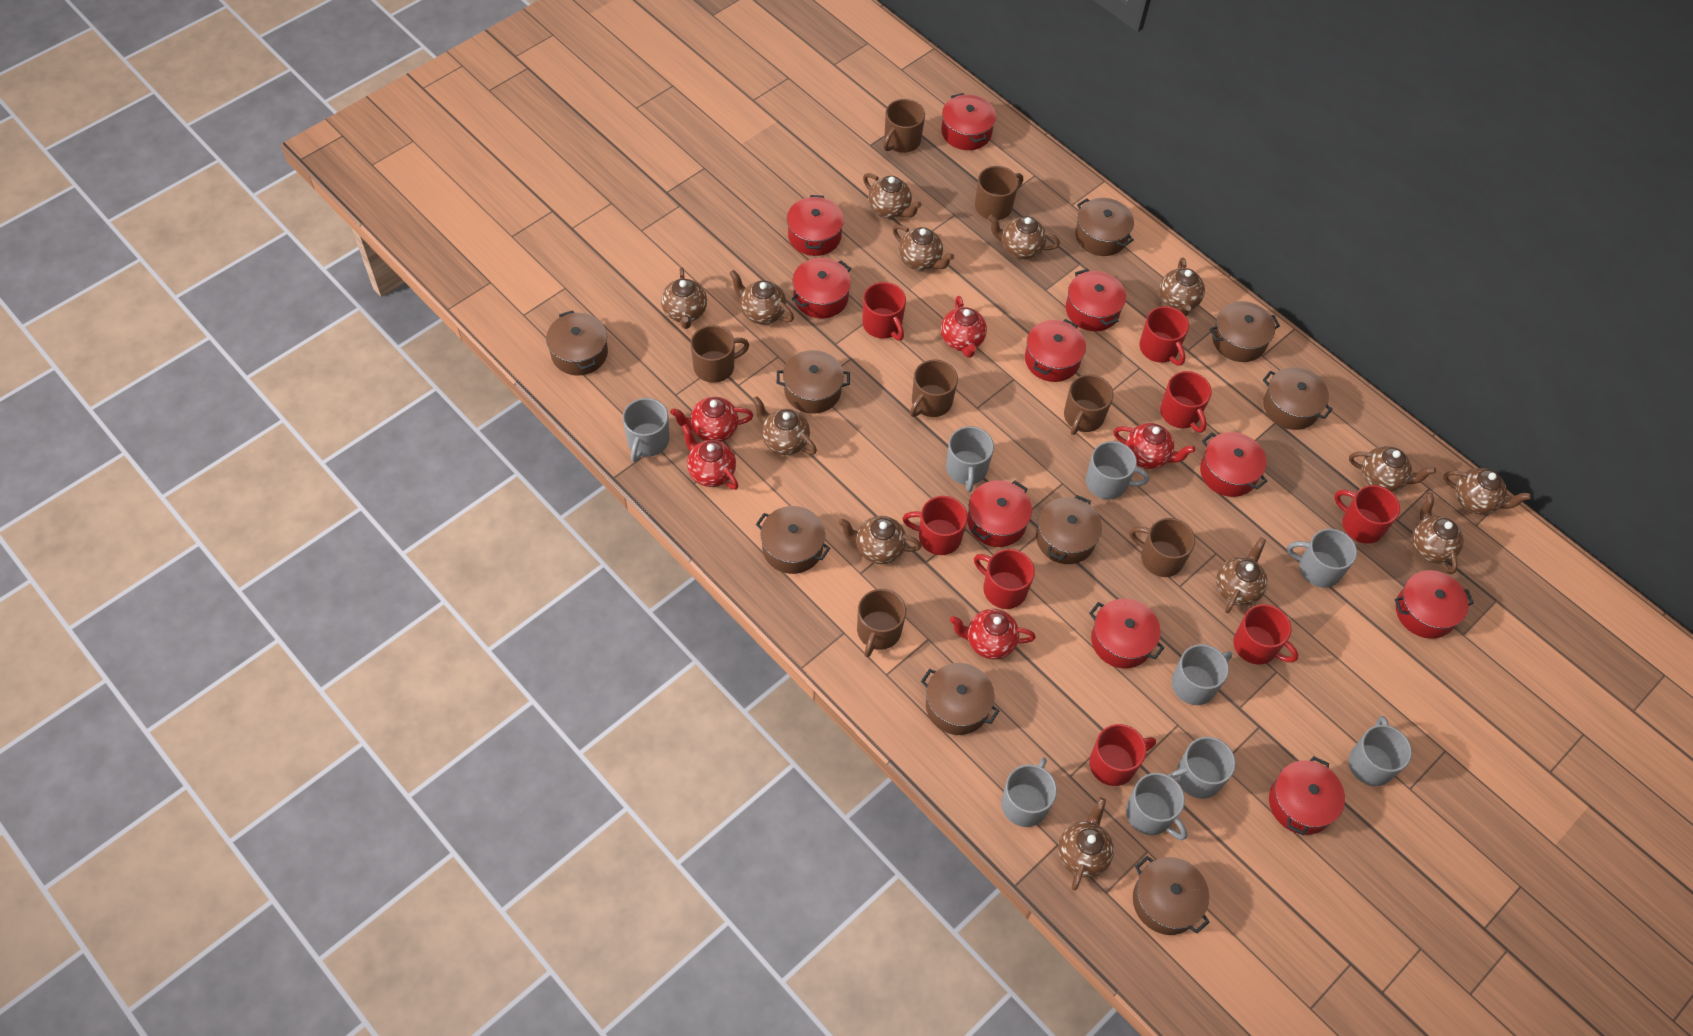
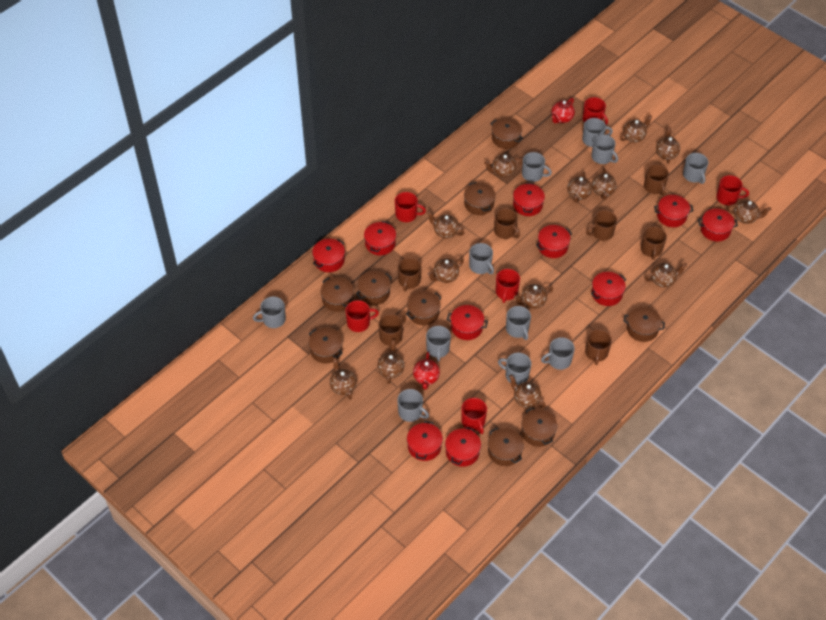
grey mug: [623,398,669,462] [946,426,994,492] [1001,758,1057,827] [1086,441,1149,500] [1126,773,1187,840] [1168,737,1236,799] [1172,644,1232,705] [1287,529,1357,588] [1349,716,1412,786] = 9 -> [253,297,286,328] [397,389,429,422] [426,326,451,362] [469,243,494,274] [498,353,531,385] [506,306,531,340] [522,152,552,182] [541,337,575,370] [582,118,613,147] [591,135,618,164] [683,153,708,184] = 11
red mug: [862,282,906,341] [903,496,968,555] [974,549,1035,609] [1089,724,1156,786] [1139,306,1189,366] [1160,371,1212,433] [1233,604,1298,665] [1334,485,1400,544] = 8 -> [345,300,379,332] [395,192,426,222] [461,398,487,434] [496,269,520,303] [583,97,608,125] [716,175,749,205] = 6
red teapot: [671,397,753,442] [682,424,738,490] [941,296,987,358] [950,609,1036,659] [1114,423,1195,469] = 5 -> [413,352,440,390] [551,98,575,123] = 2

